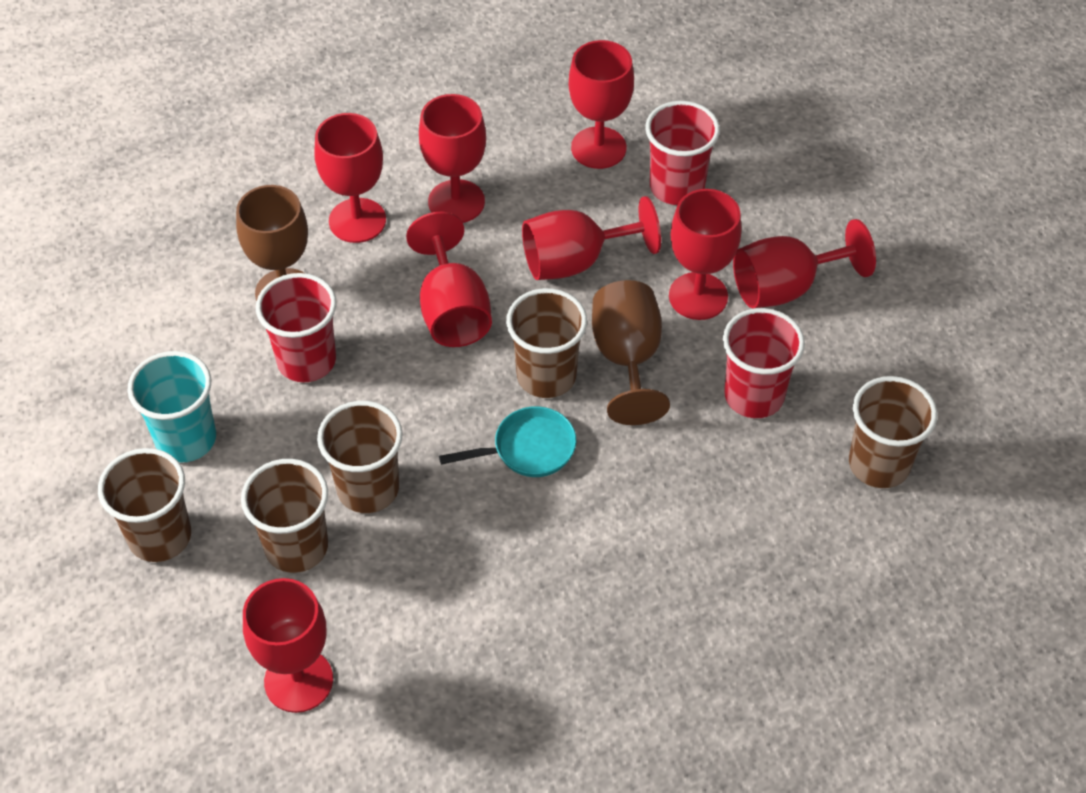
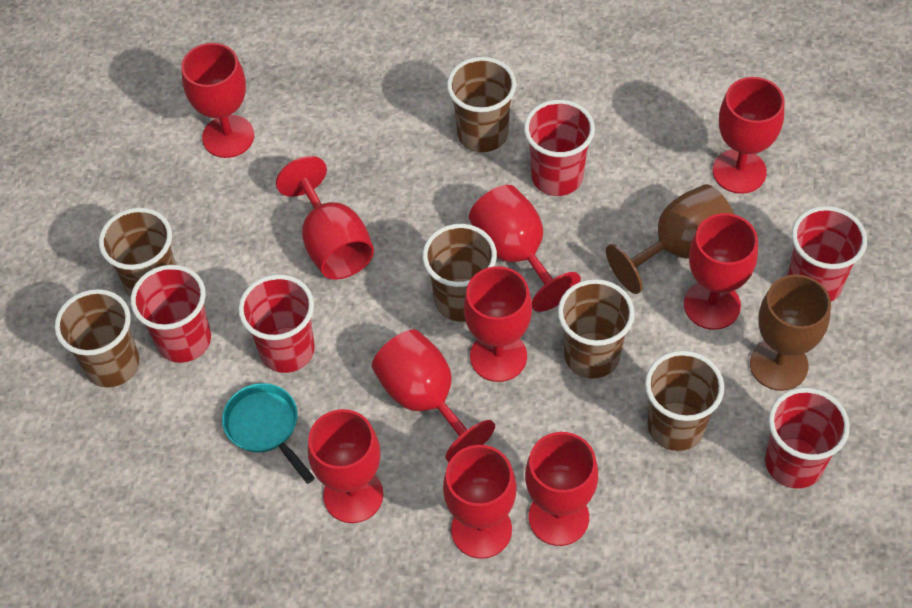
brown cup: [98,448,191,562] [241,459,328,573] [317,401,403,513] [506,288,587,398] [849,376,937,488] = 5 -> [55,289,139,388] [99,208,176,298] [422,224,497,322] [447,57,516,152] [558,279,635,379] [645,351,724,451] = 6
red cup: [256,273,336,382] [645,101,720,205] [723,308,805,418] = 3 -> [131,265,211,363] [238,274,315,373] [524,100,595,196] [765,388,850,489] [788,206,867,302] = 5
red goblet: [243,578,333,713] [314,113,386,243] [406,212,492,347] [419,94,486,223] [522,196,661,280] [569,40,634,169] [669,189,741,320] [733,219,876,308] = 8 -> [181,43,254,158] [276,156,374,280] [308,409,383,523] [372,329,495,462] [443,445,517,559] [464,266,532,382] [469,185,581,312] [525,432,598,546] [684,213,758,330] [713,77,784,194] = 10
turquoise cup: [128,351,216,463] = 1 -> none = 0

